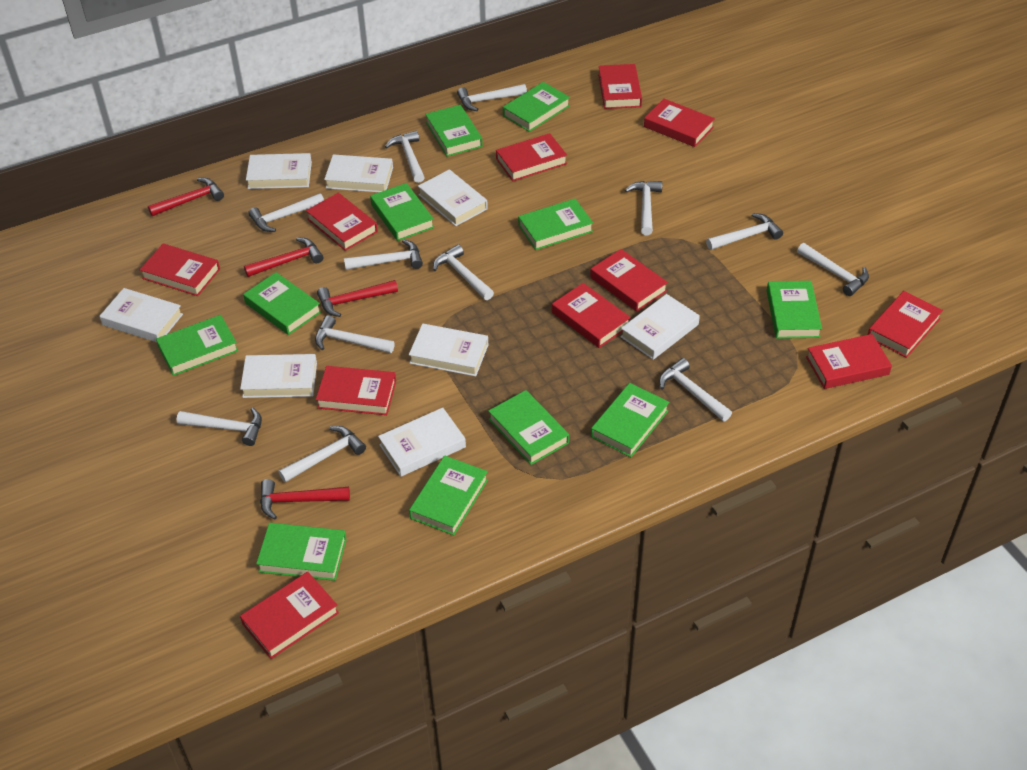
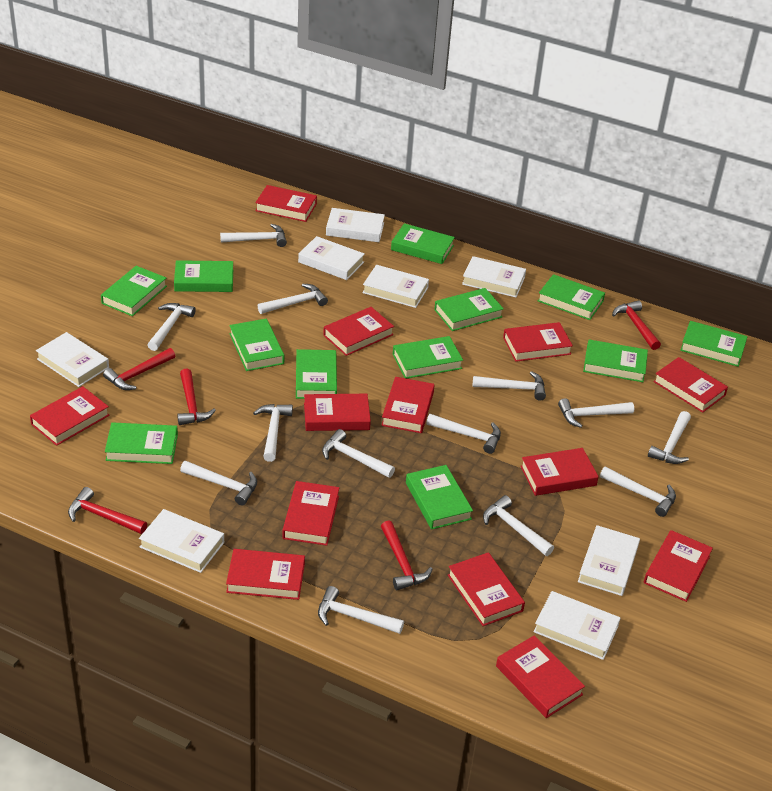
green book: [156,315,239,376] [243,272,321,335] [256,523,347,581] [370,183,434,241] [409,456,488,536] [425,105,483,157] [488,390,569,465] [503,82,570,132] [518,199,593,250] [591,383,669,457] [767,281,822,339] = 11 -> [101,266,167,316] [105,422,178,464] [174,260,233,292] [229,319,284,371] [296,349,337,399] [391,223,455,264] [393,336,463,379] [406,465,473,529] [434,288,504,331] [538,274,605,320] [583,339,648,382] [680,321,748,367] = 12
red book: [140,244,220,296] [240,572,339,659] [306,193,378,251] [316,366,396,415] [496,133,567,181] [552,283,631,348] [590,249,668,312] [598,64,642,109] [644,99,715,147] [806,334,892,389] [868,291,943,358] = 11 -> [30,386,110,446] [226,549,305,600] [255,185,317,222] [282,481,339,546] [304,394,371,431] [323,307,394,356] [381,377,435,433] [448,552,525,626] [496,635,585,718] [503,322,573,362] [520,448,599,496] [644,530,713,602] [654,357,728,413] = 13
red hammer: [148,178,224,216] [244,237,323,277] [260,479,350,519] [317,280,398,317] = 4 -> [68,487,147,534] [103,348,175,390] [177,368,216,425] [381,521,433,590] [612,300,661,350] = 5
white hammer: [177,407,262,446] [248,193,324,232] [279,426,366,483] [315,315,395,353] [344,239,423,270] [385,131,425,183] [433,244,494,300] [457,84,527,111] [625,181,662,235] [659,358,732,422] [706,213,783,250] [797,243,869,296] = 12 -> [148,303,196,351] [180,461,257,506] [220,224,287,247] [253,404,293,462] [258,284,328,314] [318,586,404,634] [322,429,395,478] [426,414,501,454] [473,371,546,401] [483,495,554,556] [558,398,634,428] [600,467,676,517] [648,411,691,464] = 13

